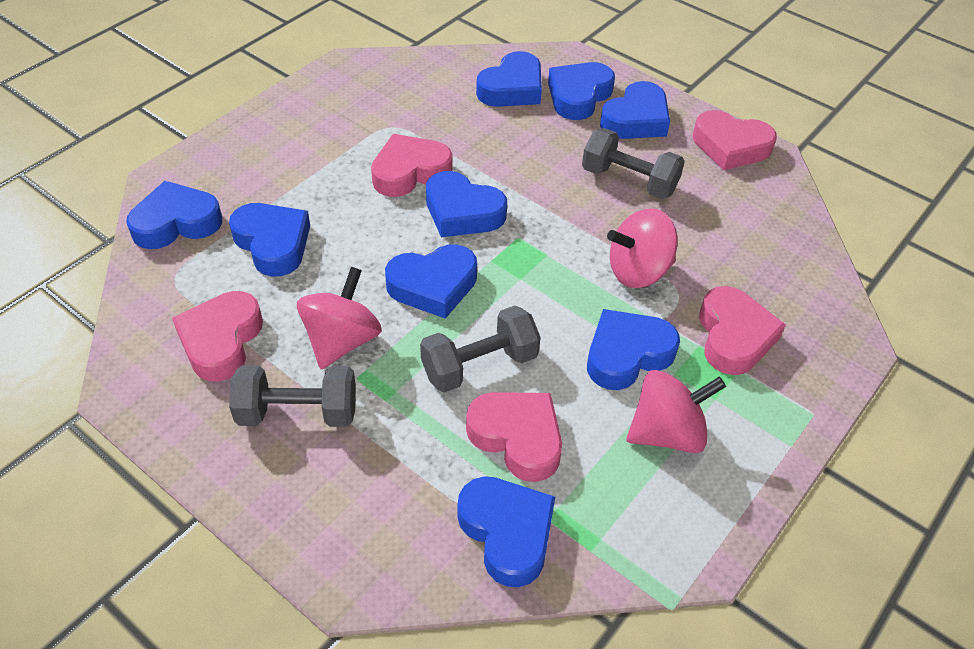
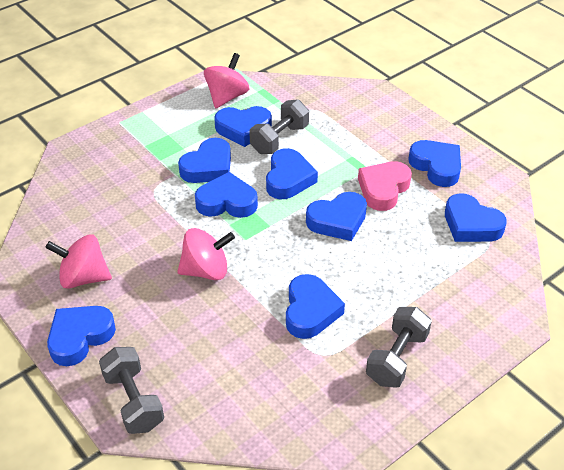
pink heart: [172,291,263,382] [371,134,453,197] [466,392,562,482] [693,110,777,170] [699,286,786,375] = 5 -> [358,161,412,211] = 1

